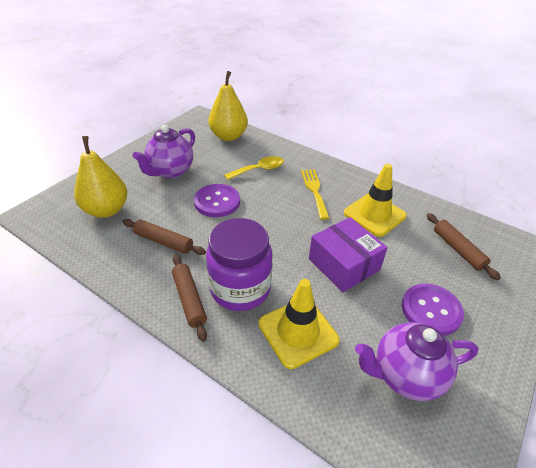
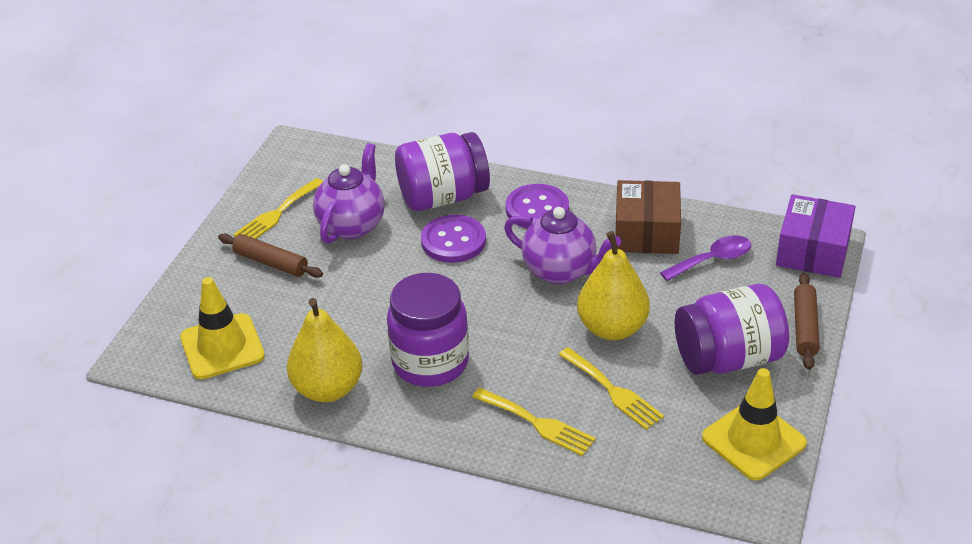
brown box: none = 0 -> [615,180,681,254] = 1
brown rolling pin: [122,219,206,255] [172,254,207,342] [427,213,501,280] = 3 -> [218,234,323,278] [794,273,820,370] = 2
purple jar: [206,218,273,311] = 1 -> [387,273,469,387] [395,132,490,211] [675,284,789,375] = 3
purple spoon: none = 0 -> [660,235,751,281] = 1
yellow fork: [301,169,329,220] = 1 -> [233,178,323,239] [472,388,596,456] [559,347,664,430] = 3
yellow spoon: [224,156,284,180] = 1 -> none = 0

